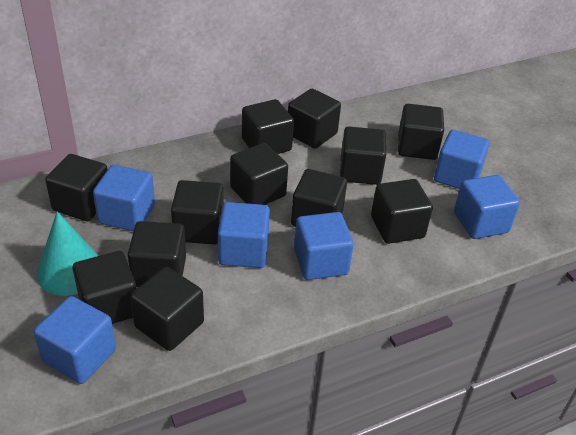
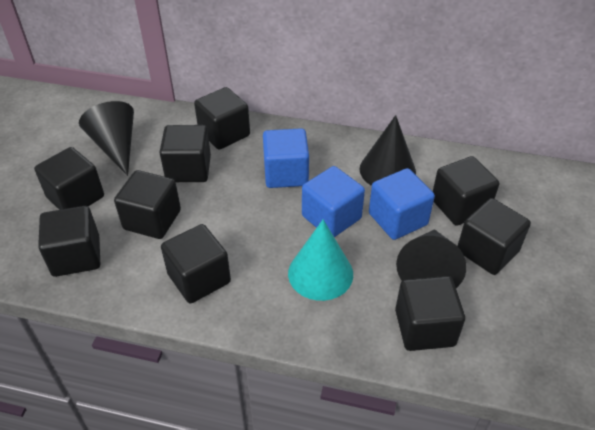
black cone: none = 0 -> [79,101,134,176] [360,115,416,186] [396,229,467,288] = 3
black cube: [45,154,108,221] [72,251,137,324] [128,221,186,287] [130,267,204,351] [171,180,224,245] [230,143,288,205] [242,99,294,154] [288,89,341,149] [291,169,347,227] [340,126,386,185] [371,179,433,244] [398,104,444,160] = 12 -> [34,147,104,210] [38,206,100,277] [114,170,181,239] [159,125,211,182] [161,224,231,303] [194,87,250,150] [395,276,465,351] [433,156,499,226] [457,198,531,275] = 9
blue cube: [34,296,116,384] [93,165,155,231] [218,202,270,268] [294,212,354,280] [434,130,490,189] [454,175,520,239] = 6 -> [263,128,309,188] [302,166,365,237] [369,168,435,240] = 3

